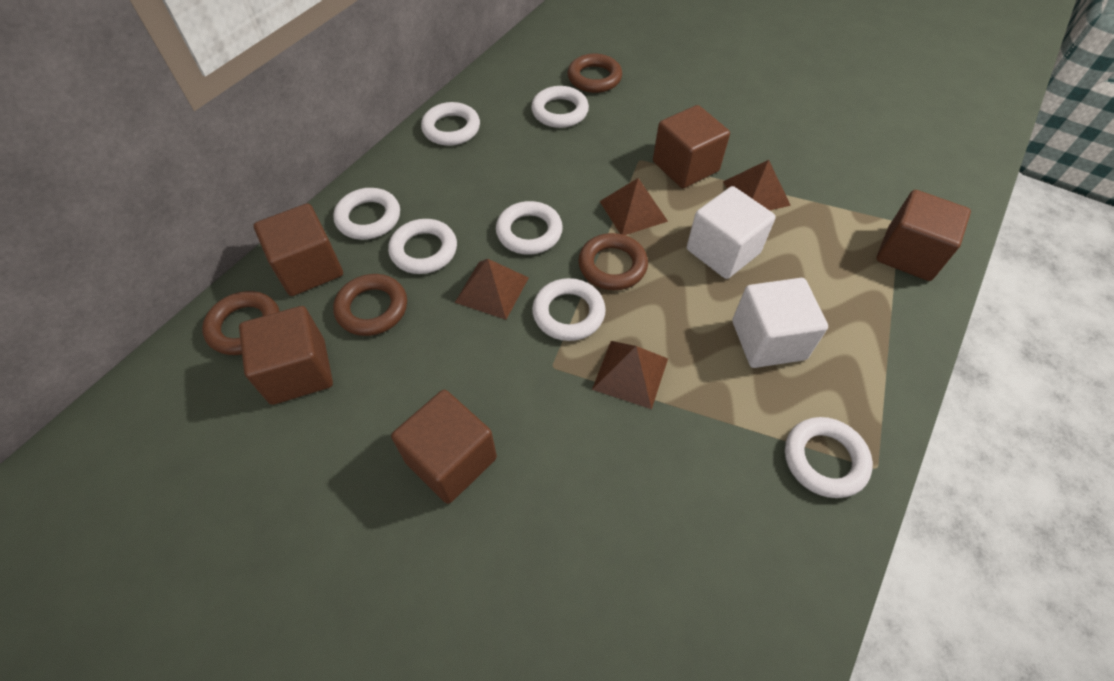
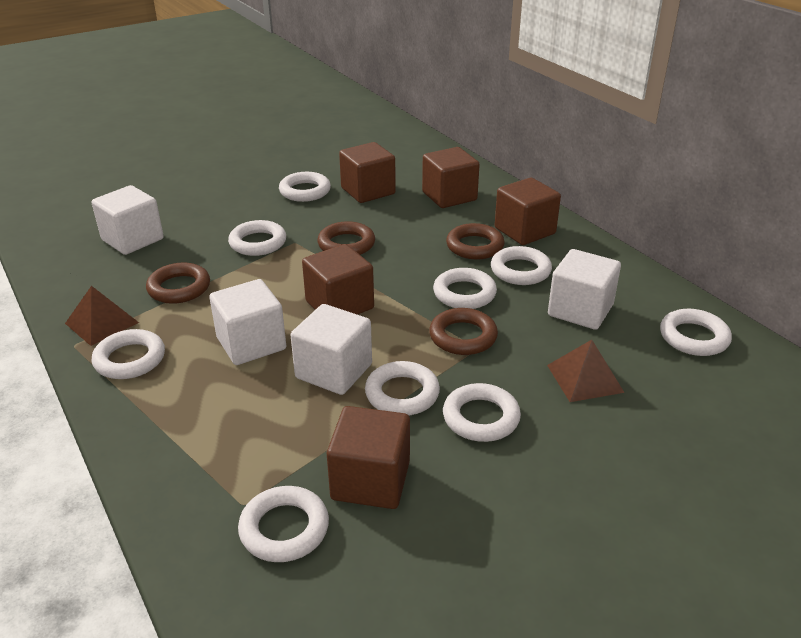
brown pyramid: [455,259,529,320] [592,341,668,409] [600,178,668,235] [723,160,791,211] = 4 -> [65,286,139,346] [547,340,625,402] = 2
white cube: [687,186,776,279] [732,278,828,368] = 2 -> [91,185,164,255] [209,279,286,365] [290,304,372,395] [548,249,621,330] = 4
white ring: [333,188,400,240] [388,219,457,274] [421,102,480,146] [496,201,563,255] [531,86,589,128] [532,278,606,341] [785,417,873,498] = 7 -> [92,329,165,379] [228,220,286,256] [238,486,329,562] [279,172,331,202] [365,361,440,416] [433,268,497,309] [443,383,521,442] [491,246,552,285] [660,309,732,356] = 9

